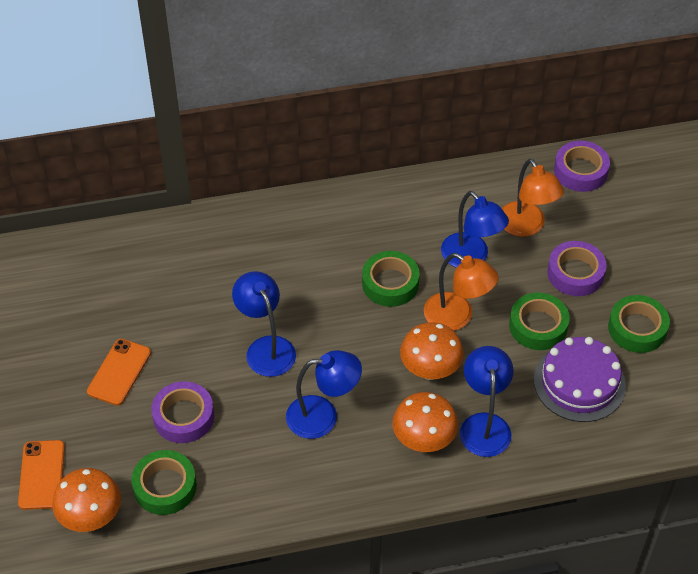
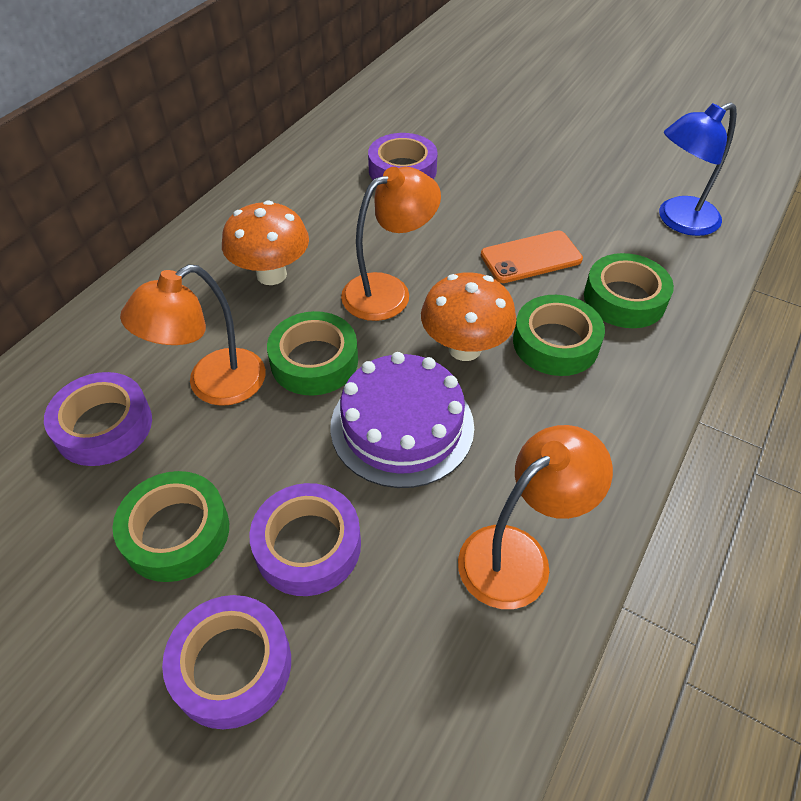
blue lamp: [232,271,296,377] [286,350,362,439] [441,191,509,268] [460,346,514,457] = 4 -> [659,102,737,236] = 1
orange lamp: [424,253,498,331] [501,159,564,237] = 2 -> [120,264,266,406] [341,167,441,321] [458,425,613,609] = 3
orange mushroom: [52,468,121,532] [392,392,458,452] [400,322,464,380] = 3 -> [222,200,309,285] [421,272,517,361] = 2
orange phone: [18,440,65,510] [87,339,151,406] = 2 -> [481,230,583,283] = 1
purple tape: [151,381,214,443] [547,241,607,296] [554,141,610,192] = 3 -> [44,372,152,466] [162,595,291,729] [249,483,361,596] [368,133,438,180] = 4

